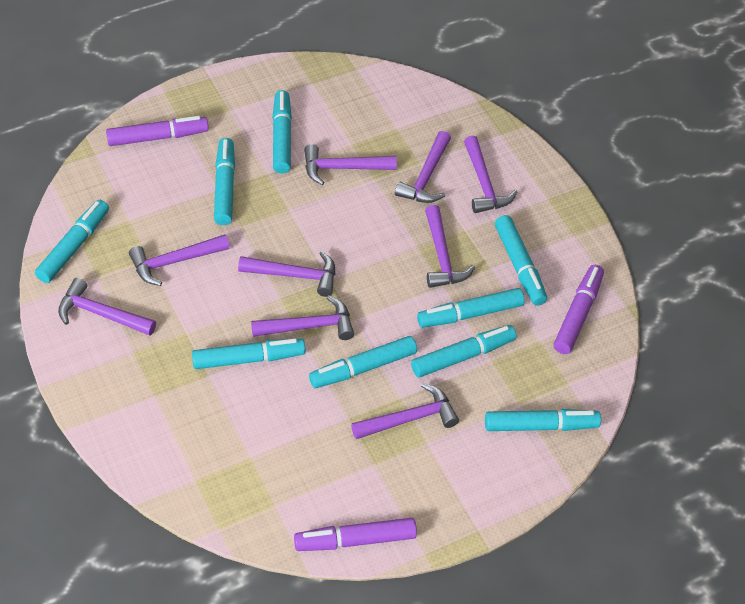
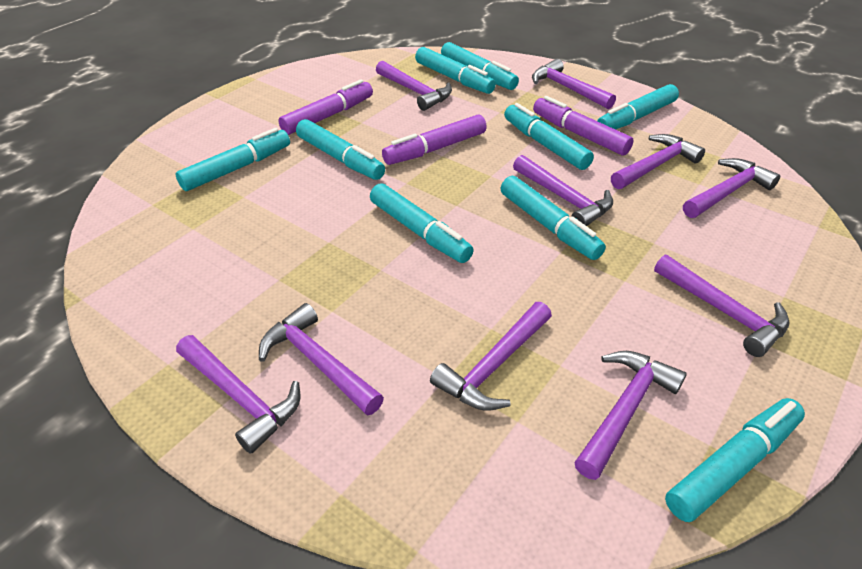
purple hammer: [58,278,156,336] [129,234,230,286] [238,251,335,297] [251,295,354,340] [304,144,397,185] [351,383,459,439] [395,131,451,203] [425,205,475,288] [464,136,517,213] = 9 -> [176,335,300,454] [259,303,384,416] [376,61,452,111] [430,302,552,411] [513,155,613,226] [532,59,616,109] [574,351,687,480] [611,134,705,189] [654,254,789,357] [683,158,780,218] = 10

